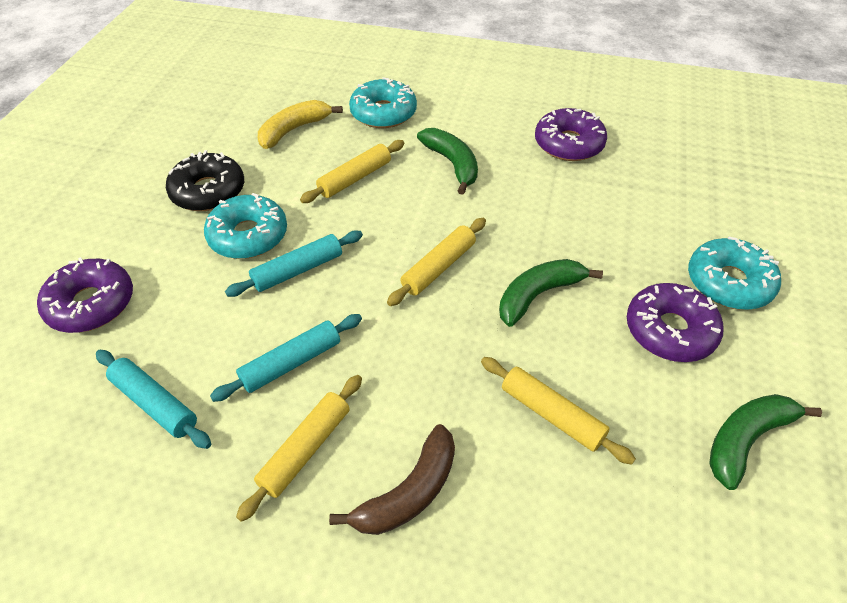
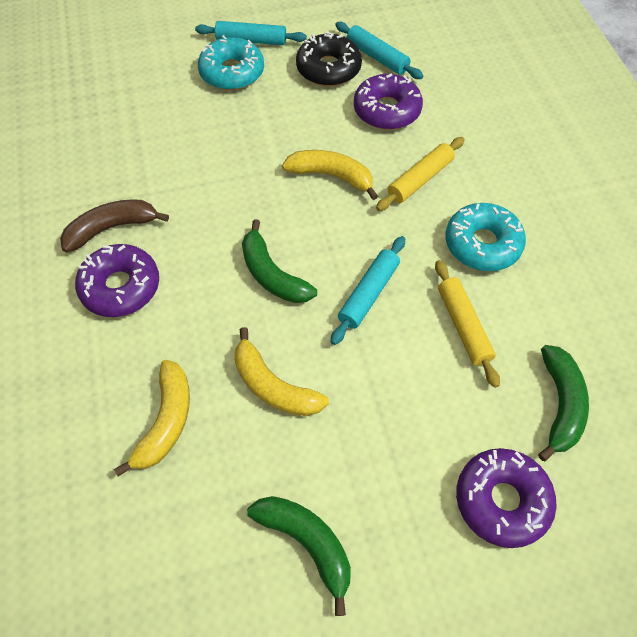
turquoise donut: [204,193,287,259] [349,77,417,128] [688,237,781,310] = 3 -> [198,35,264,90] [446,203,526,271] = 2
yellow banana: [258,100,343,149] = 1 -> [114,360,190,477] [234,327,329,416] [282,150,378,200] = 3
yellow rolling pin: [236,375,362,522] [300,140,404,203] [387,218,486,306] [481,357,636,465] = 4 -> [376,137,464,211] [435,260,500,388] = 2

